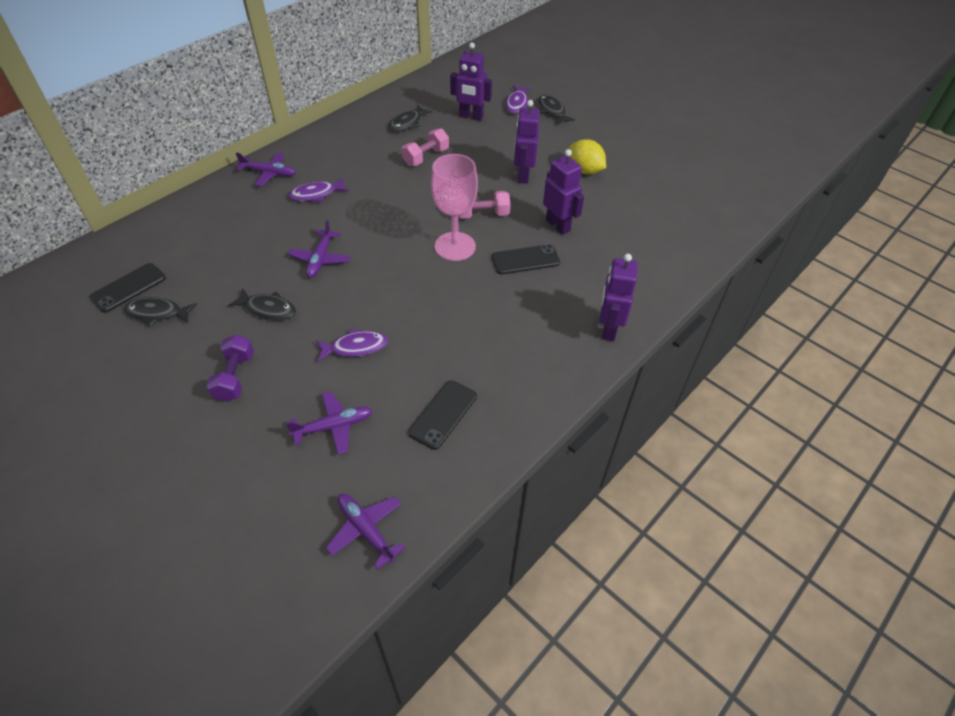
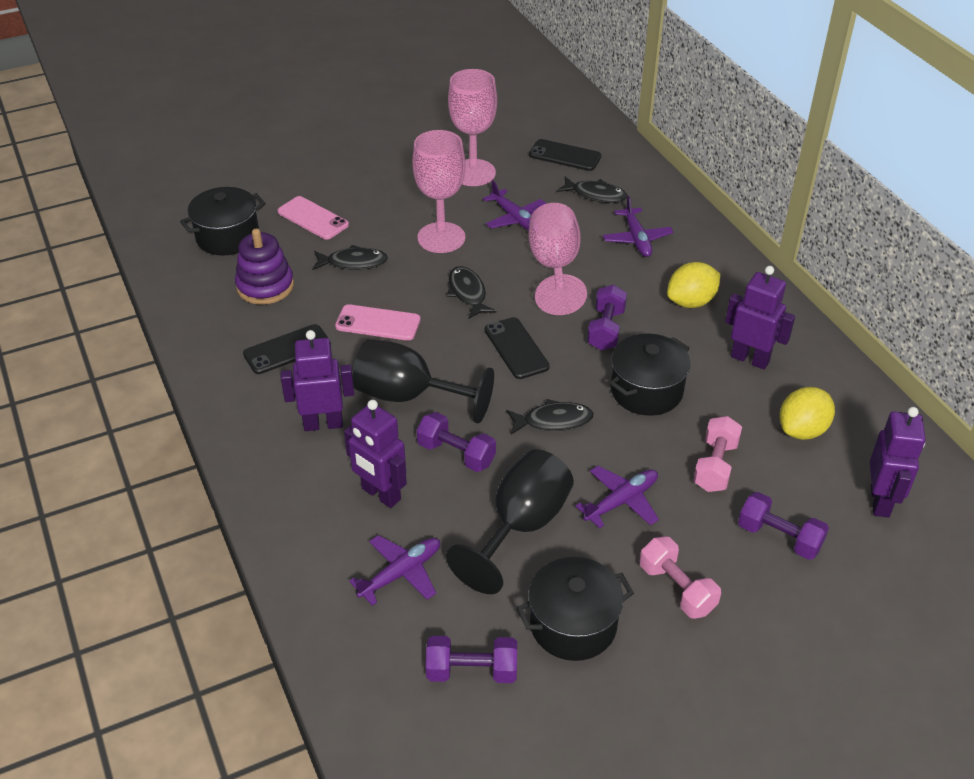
black goblet: none = 0 -> [352,339,494,423] [446,449,574,594] = 2
black pot: none = 0 -> [180,187,266,255] [516,557,634,661] [610,333,690,416] = 3
pink goblet: [431,154,478,261] = 1 -> [412,130,465,253] [448,69,497,186] [529,203,587,315] = 3
pink phone: none = 0 -> [278,196,349,240] [335,304,421,341] = 2
purple dumbbell: [207,335,254,402] = 1 -> [416,412,496,472] [426,636,517,683] [587,284,627,350] [738,492,829,560] = 4
purple fish: [289,178,349,202] [316,329,388,362] [506,85,531,114] = 3 -> none = 0
purple stacking toy: none = 0 -> [235,229,294,305] = 1
yellow lemon: [569,139,606,174] = 1 -> [667,262,720,308] [779,387,835,440] = 2

